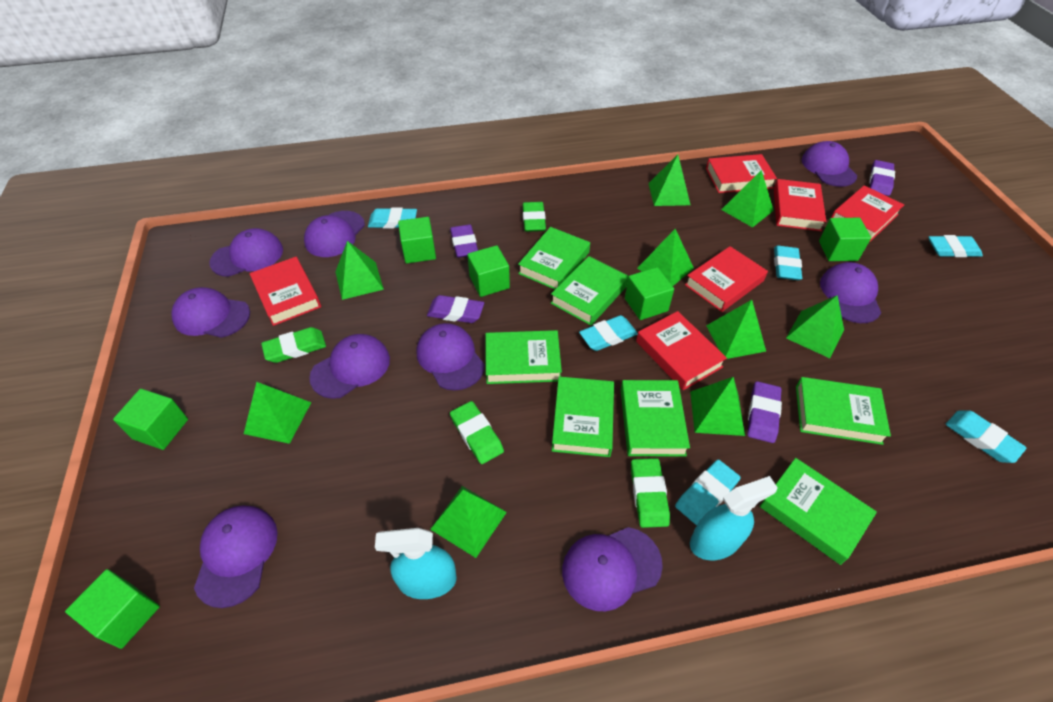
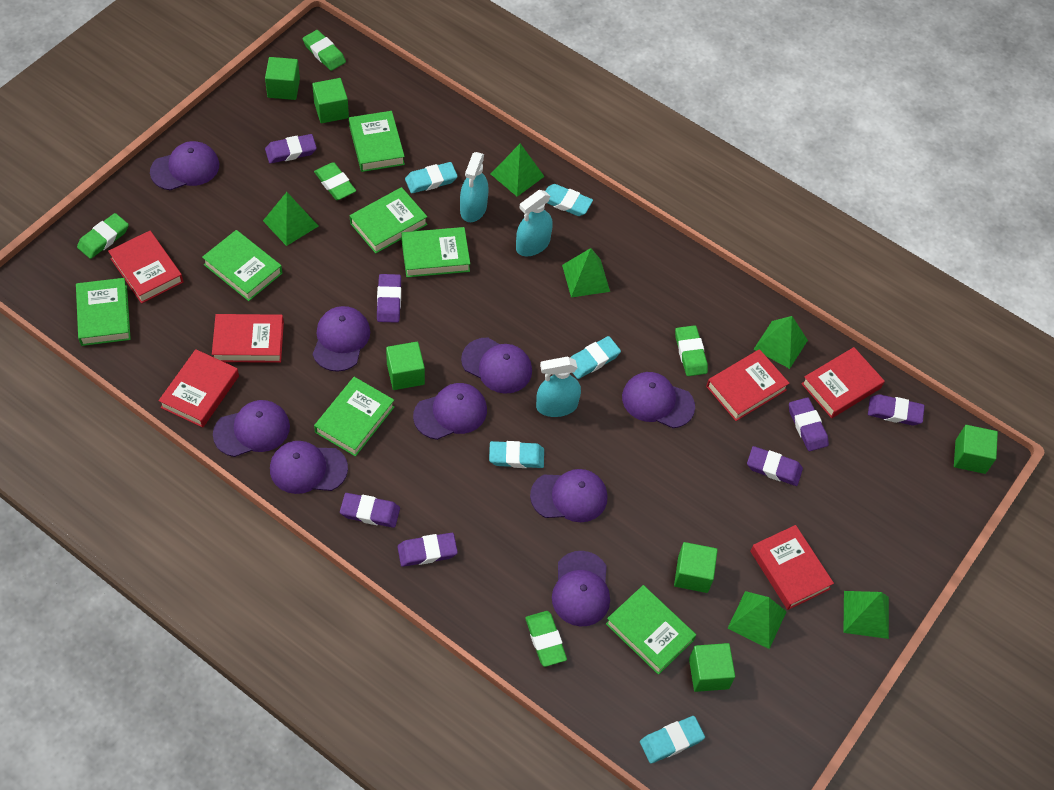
green eraser: [261,327,326,363] [450,401,504,464] [523,202,546,232] [631,458,670,528] = 4 -> [77,213,129,259] [303,30,346,71] [314,162,356,200] [525,611,567,667] [675,325,708,376] = 5
green pyramid: [244,382,311,444] [335,241,384,300] [430,486,507,558] [637,229,694,286] [648,154,690,206] [690,377,745,436] [706,300,766,359] [721,170,774,228] [786,295,844,358] = 9 -> [263,192,318,246] [491,143,545,197] [562,248,610,298] [728,591,787,649] [754,316,808,369] [843,591,889,639] = 6
purple eraser: [427,295,484,323] [450,224,478,258] [747,381,782,443] [869,160,895,196] = 4 -> [265,134,317,164] [340,493,400,528] [377,274,401,323] [398,533,458,567] [747,446,803,486] [789,397,829,451] [868,394,925,426] = 7
turquoise eraser: [368,207,417,229] [579,315,638,351] [675,459,741,525] [774,246,802,280] [928,235,983,257] [946,410,1027,463] = 6 -> [405,162,458,193] [489,441,544,468] [546,184,593,216] [570,336,621,379] [640,716,705,763] = 5
turquoise spray bottle: [375,528,457,599] [690,476,778,560] = 2 -> [460,152,489,222] [516,190,553,256] [536,356,581,417] = 3

